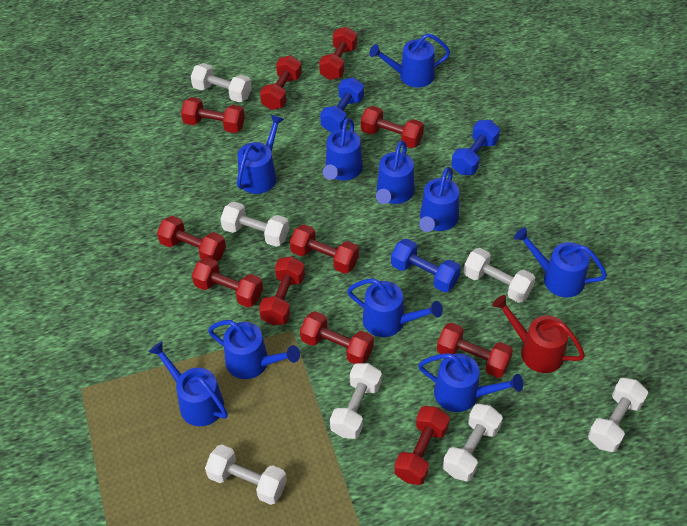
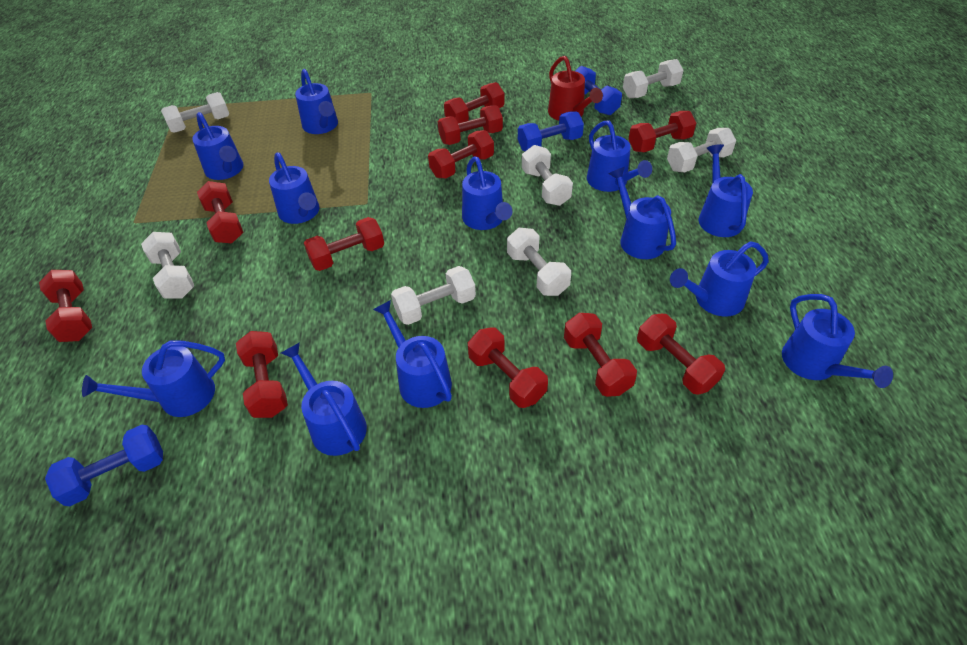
blue watering can: [149,341,228,426] [208,320,300,379] [237,115,284,194] [323,118,363,180] [347,278,443,337] [369,33,450,88] [376,141,415,204] [418,353,523,412] [419,167,459,232] [514,227,607,297] = 10 -> [82,340,225,417] [192,112,243,180] [269,152,319,224] [281,342,367,456] [295,69,338,134] [373,300,452,408] [462,156,512,230] [587,121,652,192] [609,167,676,259] [670,241,769,317] [699,144,753,237] [782,294,893,388] = 12

